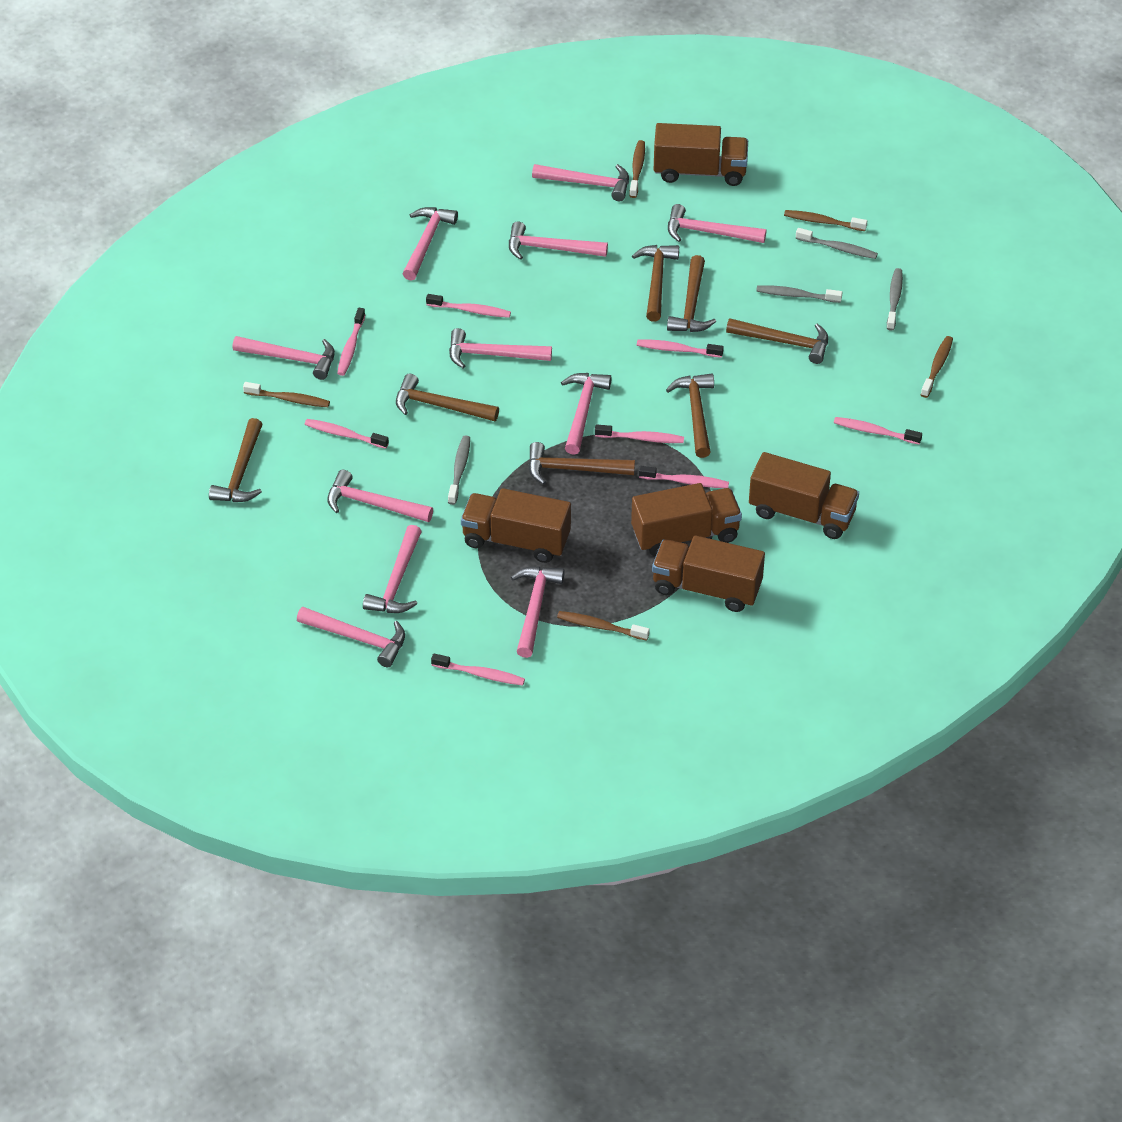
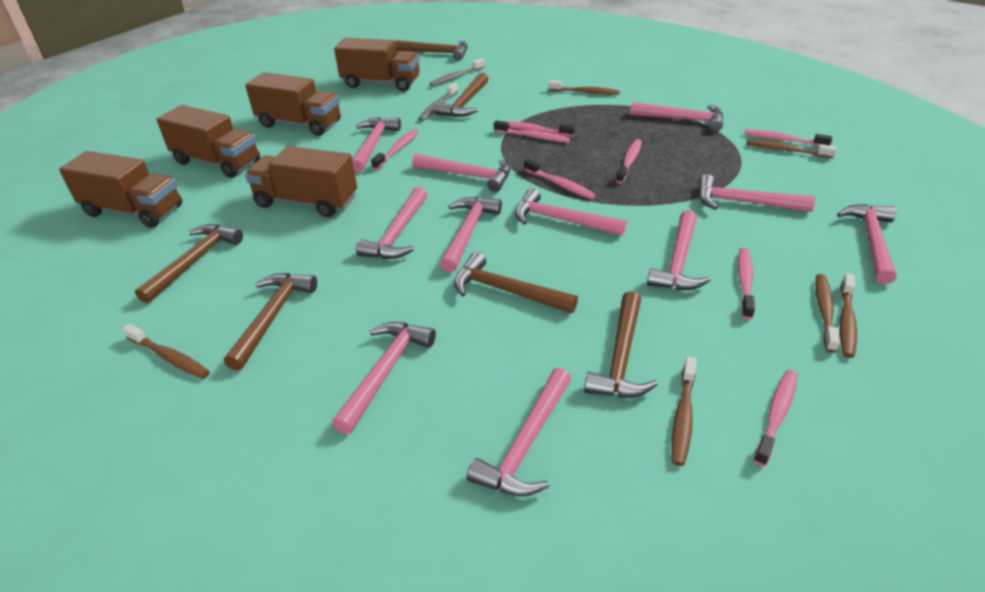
brown hammer: [209,418,263,502] [396,374,499,421] [528,442,635,485] [632,245,679,322] [666,373,714,458] [667,255,716,332] [726,318,828,364] = 7 -> [135,224,243,304] [224,273,317,371] [395,40,468,60] [434,73,488,117] [454,252,578,313] [584,291,658,398] = 6
brown toothbrush: [243,382,330,407] [557,611,650,641] [629,140,645,198] [784,210,867,231] [921,336,953,398] = 5 -> [123,324,210,379] [548,80,620,95] [671,357,697,466] [746,140,837,159] [815,274,840,353] [840,273,857,358] = 6
grey toothbrush: [448,436,470,505] [756,285,842,303] [796,228,878,259] [887,268,903,331] = 4 -> [418,83,458,121] [429,58,485,87] = 2

